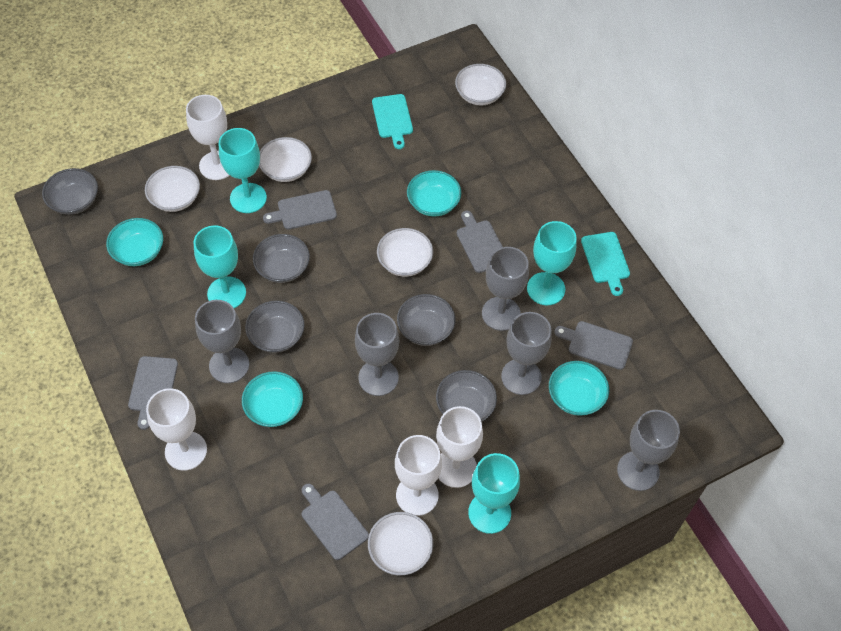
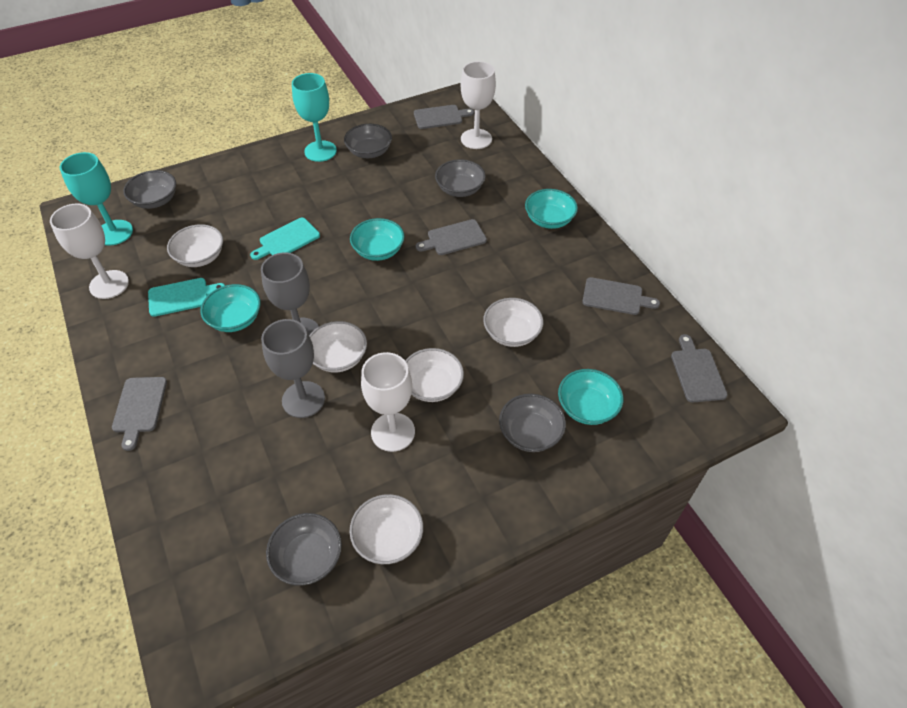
grey goblet: [195,300,249,383] [355,313,399,396] [482,247,529,331] [501,312,552,395] [617,410,680,491] = 5 -> [261,253,319,335] [261,319,325,418] = 2
turquoise goblet: [194,225,246,308] [219,128,267,213] [468,453,520,534] [527,221,577,305] = 4 -> [60,152,133,246] [292,73,337,162] = 2
white goblet: [146,388,207,471] [186,95,230,180] [395,435,442,516] [436,406,483,488] = 4 -> [50,203,129,299] [361,352,415,452] [461,61,496,149] = 3

